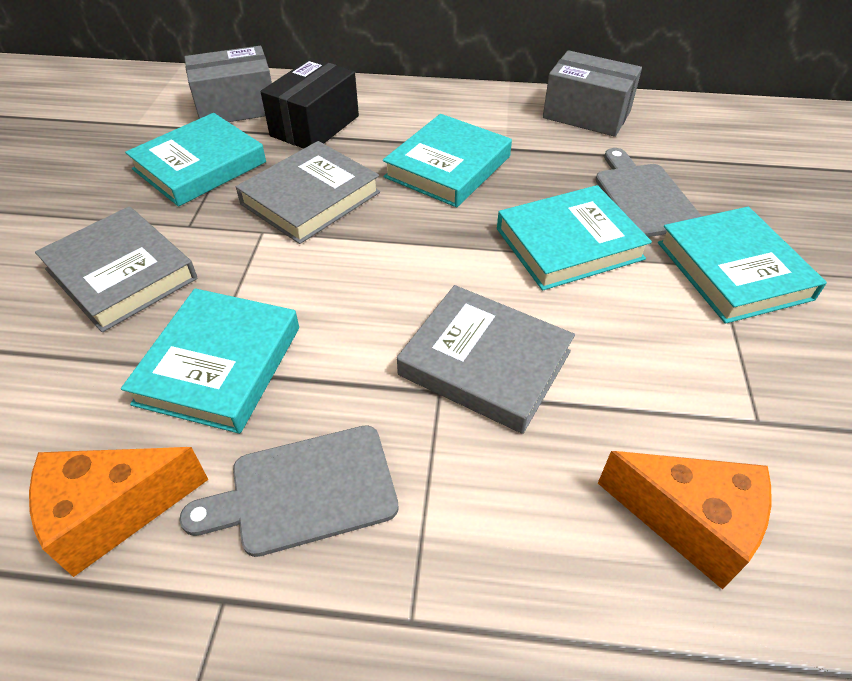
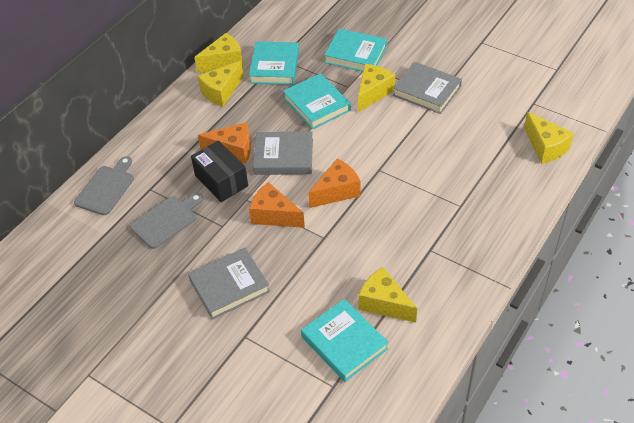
grey box: [184,46,272,122] [543,50,642,137] = 2 -> none = 0
orange cheese: [29,447,209,577] [598,451,771,589] = 2 -> [198,122,251,164] [249,182,305,228] [308,158,360,208] = 3
turquoise book: [121,288,299,434] [125,113,266,206] [383,114,512,207] [497,185,652,291] [658,207,827,324] = 5 -> [249,42,299,85] [283,73,351,130] [301,299,389,382] [324,29,387,72] = 4
yellow cheese: none = 0 -> [194,33,243,73] [198,61,244,107] [358,64,395,112] [358,267,417,323] [524,112,574,164] = 5

